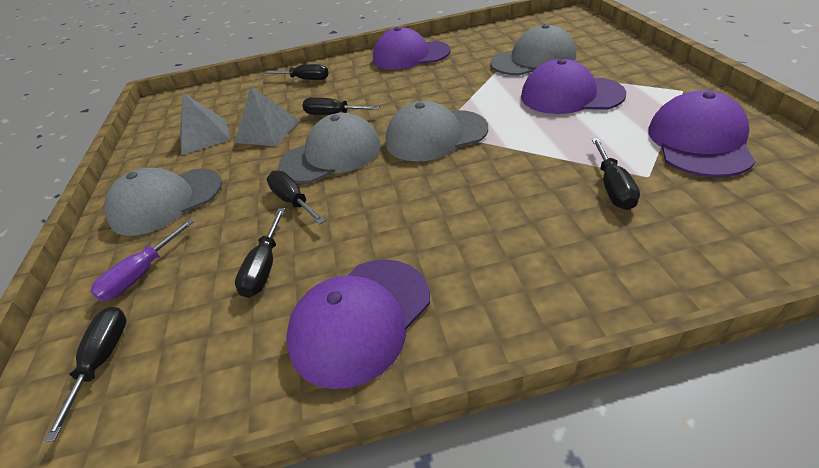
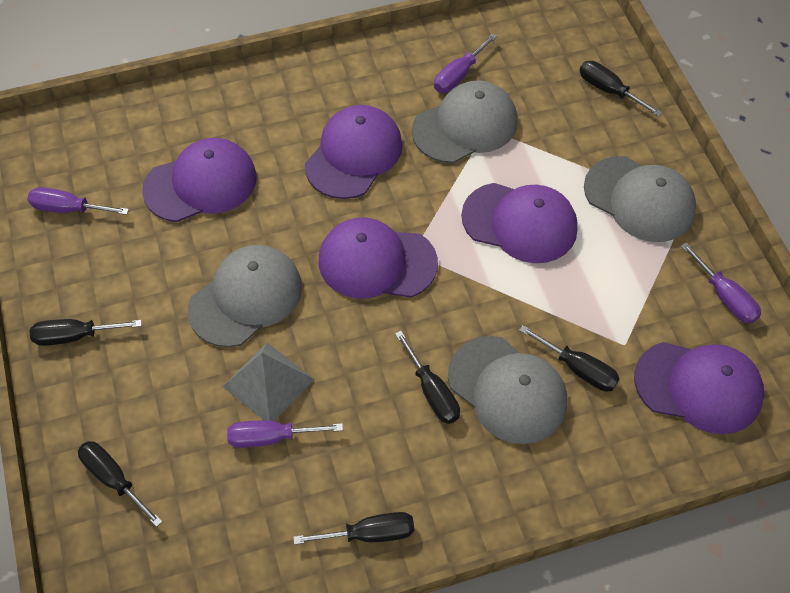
grey pyramid: [180,93,231,155] [235,86,300,146] = 2 -> [222,343,315,421] = 1
purple cap: [286,260,430,389] [373,27,451,70] [521,59,626,114] [648,90,756,177] = 4 -> [142,138,257,222] [305,105,403,199] [318,218,438,298] [461,183,578,263] [634,342,764,434] = 5
purple screwdriver: [90,219,194,302] = 1 -> [27,187,129,215] [227,420,343,448] [434,33,498,93] [681,243,761,324] = 4

